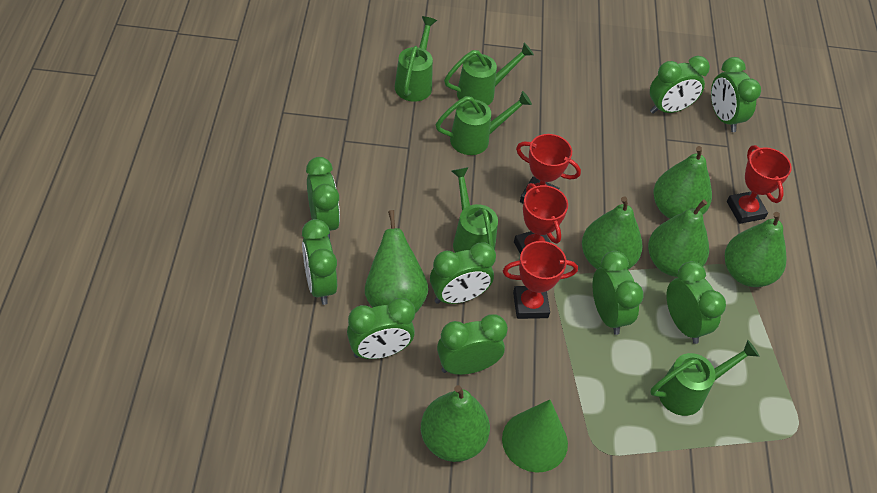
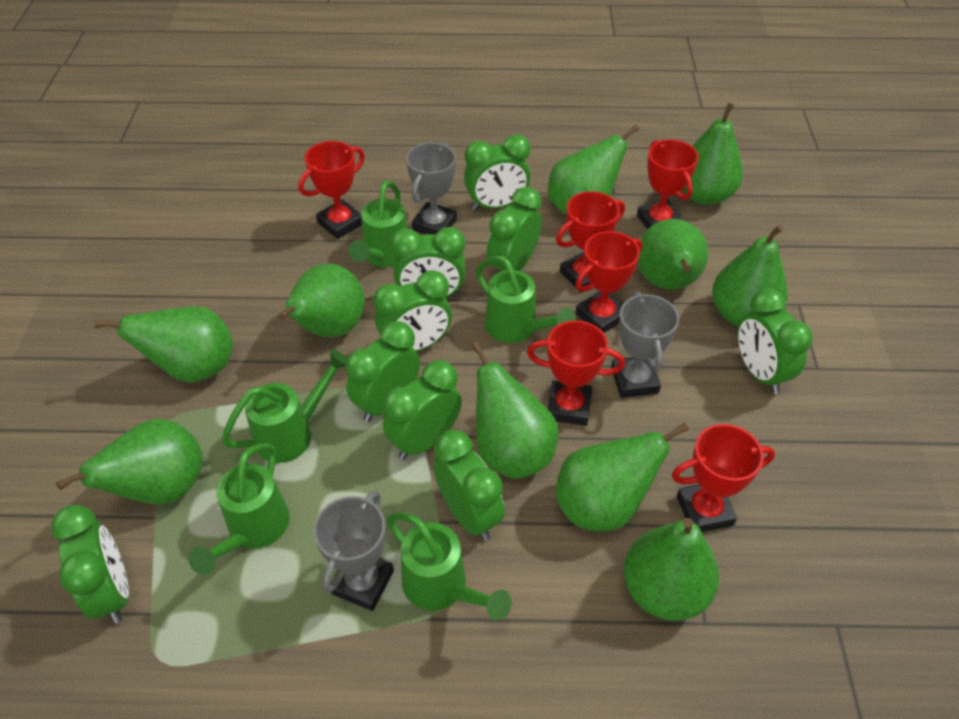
green cone: [502,400,568,473] = 1 -> none = 0
green pear: [365,210,428,313] [421,385,490,462] [582,197,642,269] [648,199,709,277] [654,146,712,219] [725,212,787,287] = 6 -> [56,419,202,505] [94,307,233,383] [278,264,365,338] [471,342,559,479] [548,125,639,215] [556,423,689,531] [624,518,719,621] [637,219,708,290] [683,103,743,205] [712,224,788,326] = 10
grey trophy: none = 0 -> [313,490,394,611] [406,142,457,235] [611,292,679,398] = 3
red trophy: [503,241,578,319] [514,183,568,254] [516,134,581,203] [727,145,792,224] = 4 -> [298,141,365,239] [527,320,625,426] [556,191,625,292] [576,231,642,333] [637,140,699,230] [672,424,775,532] = 6

